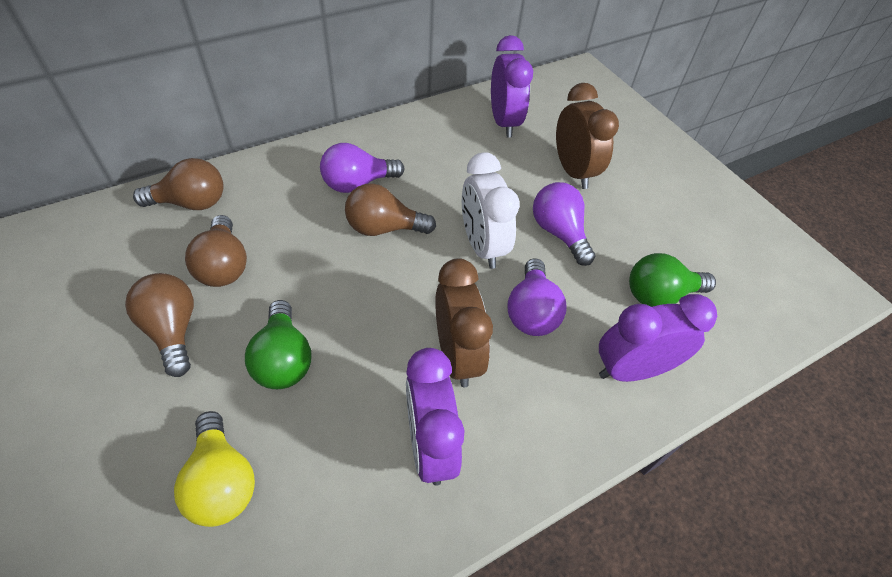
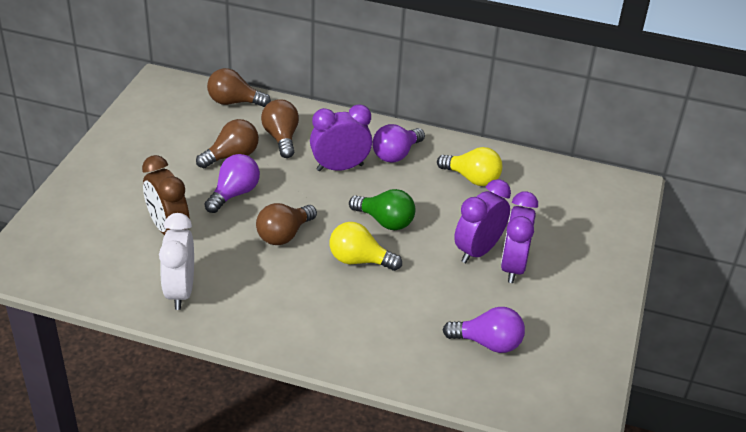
brown clock: [435,258,493,387] [556,83,619,189] = 2 -> [142,155,189,235] = 1
green light bulb: [245,300,311,389] [629,253,716,307] = 2 -> [349,189,415,230] = 1
yellow light bulb: [174,411,255,527] = 1 -> [330,222,402,271] [437,147,502,186] = 2

